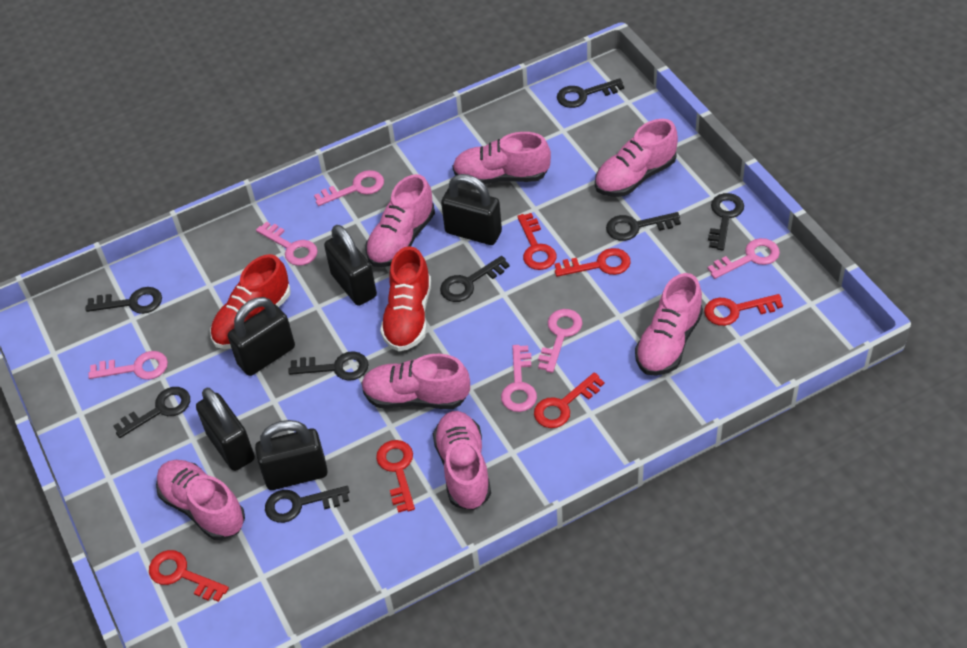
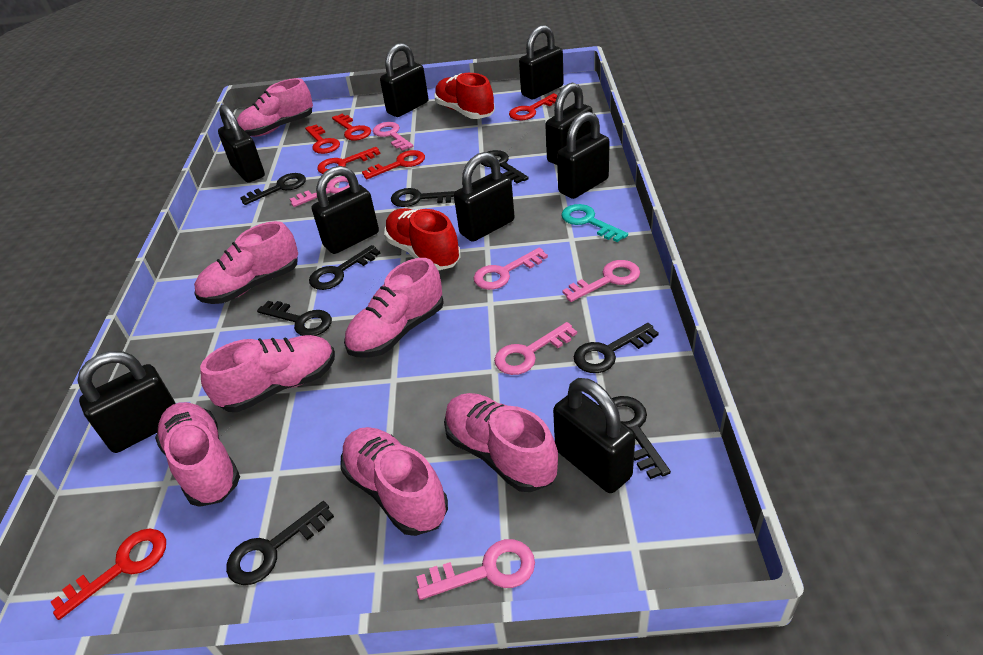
black padlock: [196,388,255,471] [228,297,295,376] [255,420,328,490] [324,225,377,306] [441,174,502,245] = 5 -> [77,351,176,453] [218,104,265,183] [312,166,379,254] [380,43,428,117] [454,152,515,242] [519,25,564,99] [545,83,593,165] [553,378,635,493] [557,111,610,199] = 9
turquoise key: none = 0 -> [561,204,628,242] = 1

